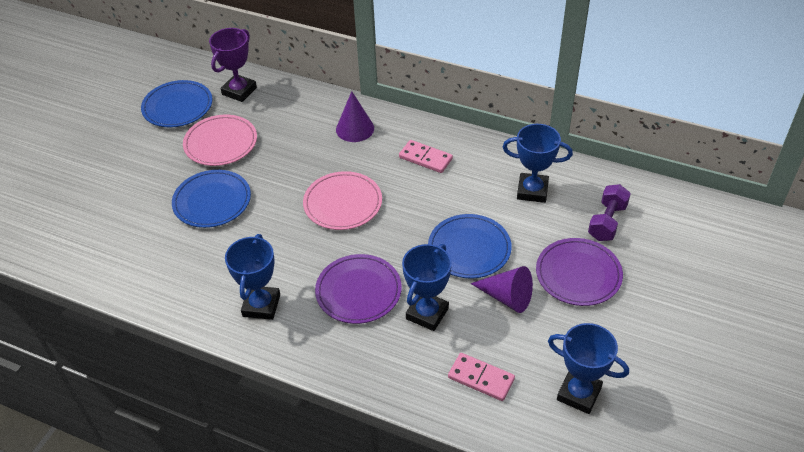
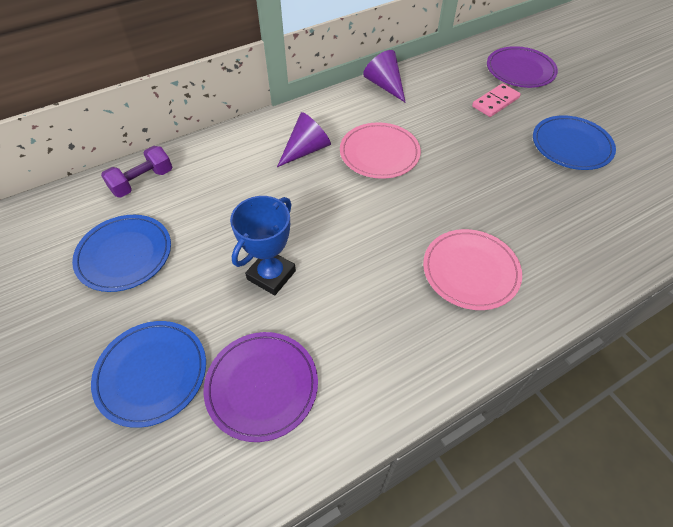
blue trophy: [225,234,280,320] [402,244,452,331] [503,124,573,203] [548,323,629,414] = 4 -> [230,196,296,295] = 1
pink domino: [399,140,453,173] [448,353,515,401] = 2 -> [472,83,521,117] = 1
purple trophy: [209,28,257,102] = 1 -> none = 0

